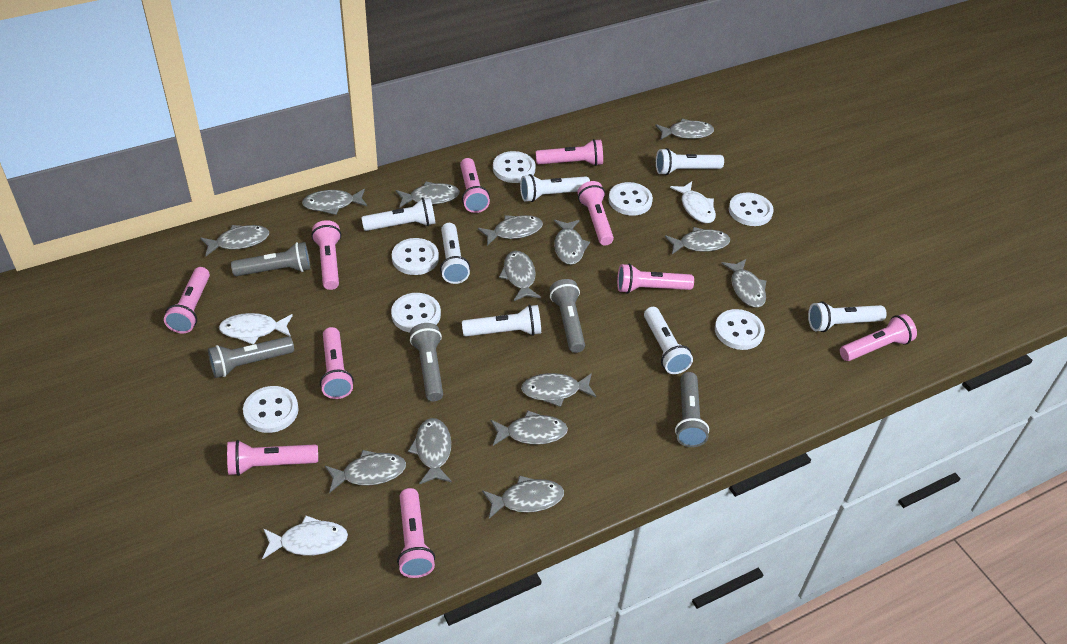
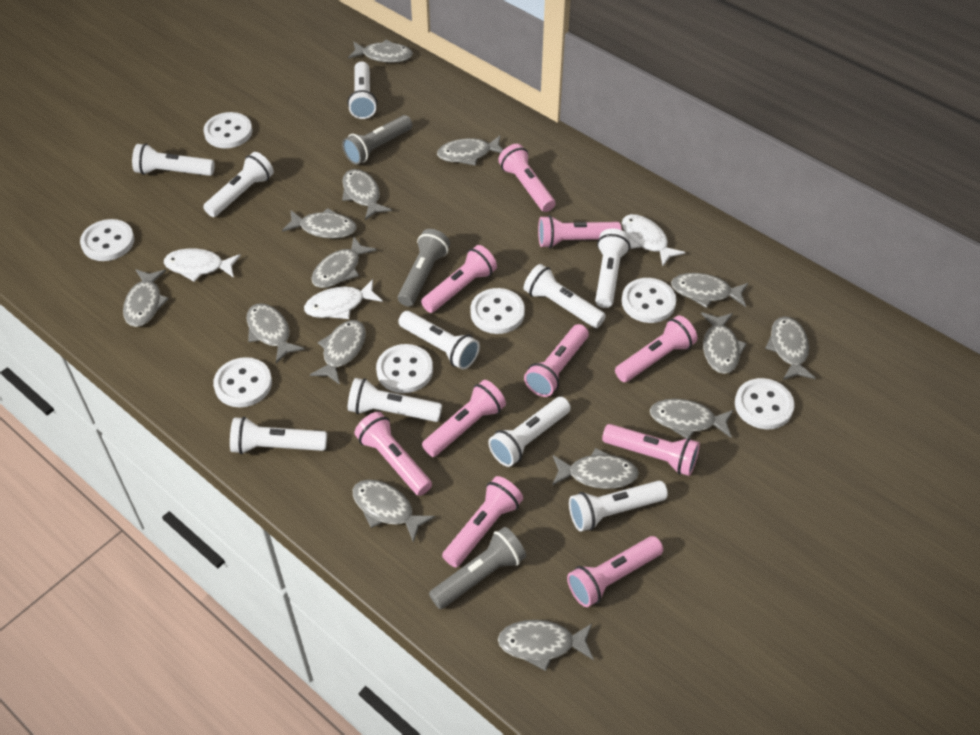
grey fish: [200,225,269,256] [302,189,368,215] [325,450,406,493] [396,181,460,208] [408,418,452,484] [478,215,543,246] [482,476,564,519] [491,410,568,446] [499,251,541,301] [521,373,596,407] [554,220,590,265] [655,119,714,140] [665,227,730,254] [721,259,766,308] = 14 -> [123,269,169,327] [247,303,305,363] [282,208,357,238] [310,320,366,385] [312,237,376,288] [342,169,392,220] [348,40,413,63] [353,480,435,542] [437,136,503,166] [498,620,594,671] [552,448,639,489] [650,399,734,439] [671,273,748,308] [701,312,747,374] [765,316,816,380] = 15
grey flashlight: [208,336,294,378] [231,242,310,276] [410,323,443,401] [550,279,585,353] [675,372,709,447] = 5 -> [342,115,412,165] [398,229,450,306] [429,527,526,609] = 3
white flashlight: [361,198,435,231] [440,223,470,284] [462,305,541,337] [520,174,590,202] [644,307,693,374] [656,148,724,175] [808,301,887,332] = 7 -> [132,143,215,176] [203,152,274,217] [230,417,327,454] [347,62,377,119] [348,378,442,422] [398,311,480,370] [488,397,571,467] [524,264,606,328] [569,481,668,532] [595,228,630,308] = 10

